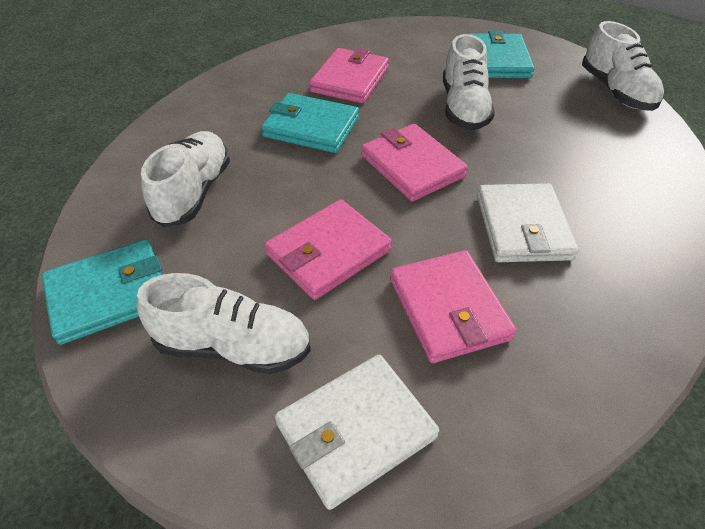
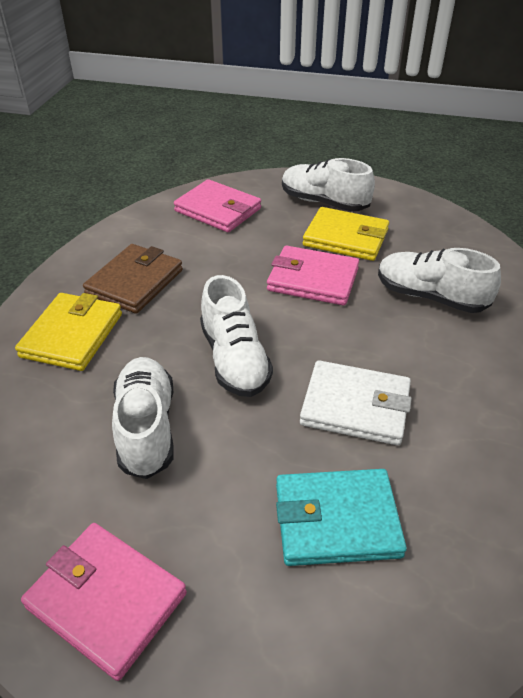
brown wallet: none = 0 -> [83,244,183,314] = 1
pink wallet: [265,199,392,300] [309,48,389,103] [361,124,468,202] [390,250,517,363] = 4 -> [21,523,187,681] [174,179,261,232] [267,246,359,306] = 3
turquoise wallet: [42,239,162,345] [261,93,359,153] [469,30,535,78] = 3 -> [276,469,407,566] = 1
white wallet: [275,355,439,510] [477,183,579,262] = 2 -> [300,360,412,446] = 1
yellow wallet: none = 0 -> [15,293,122,371] [303,207,389,261] = 2

